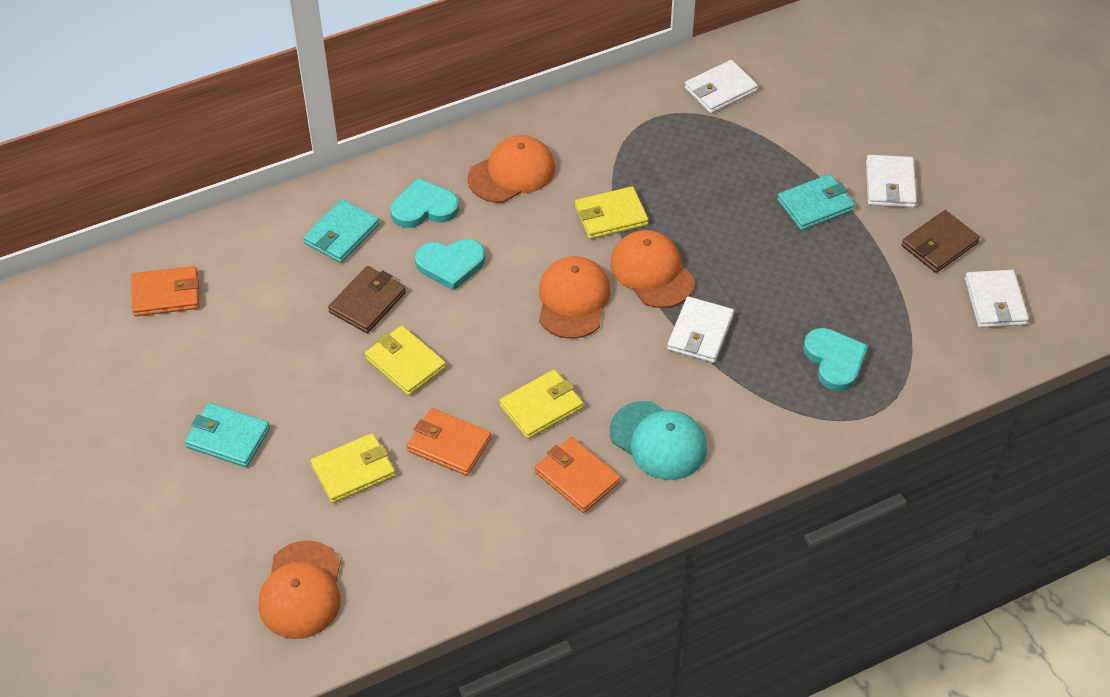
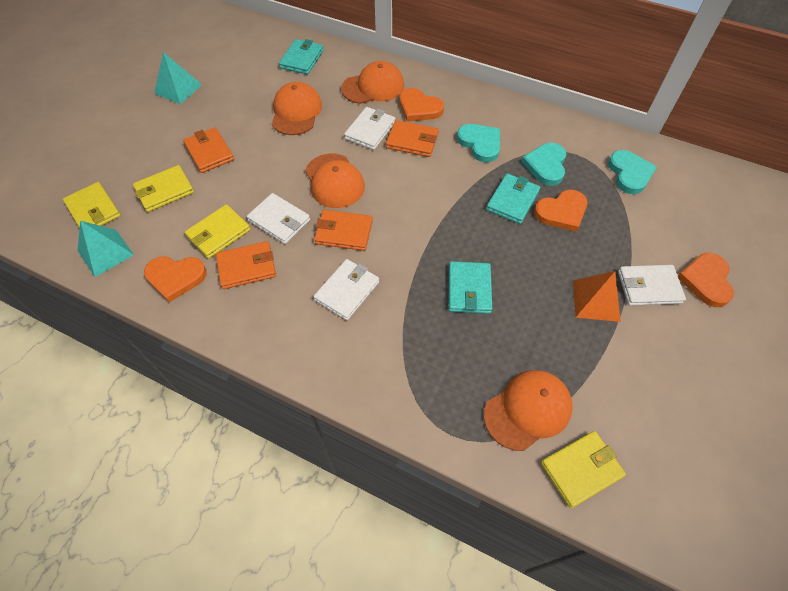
brown wallet: [328,266,406,333] [901,210,980,273] = 2 -> none = 0
orange heart: none = 0 -> [144,256,207,302] [399,88,444,122] [534,189,587,232] [678,253,734,307] = 4
orange pyramid: none = 0 -> [573,271,621,322] = 1
orange wallet: [132,266,199,316] [407,408,491,476] [535,437,620,513] = 3 -> [183,127,234,173] [216,241,276,289] [314,210,373,251] [386,120,439,157] = 4
turquoise cap: [610,401,707,480] = 1 -> none = 0
turquoise pyramid: none = 0 -> [78,221,134,277] [154,52,202,104] = 2

